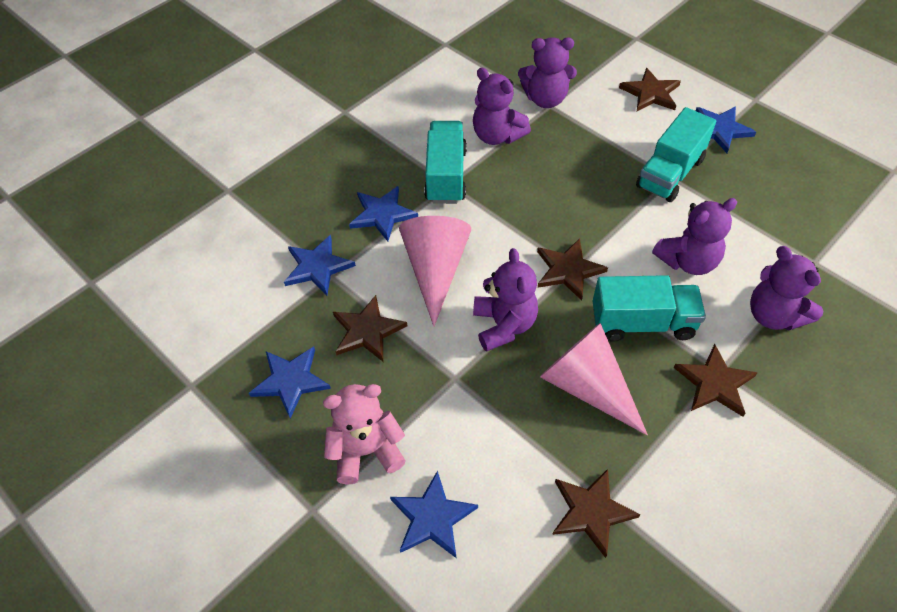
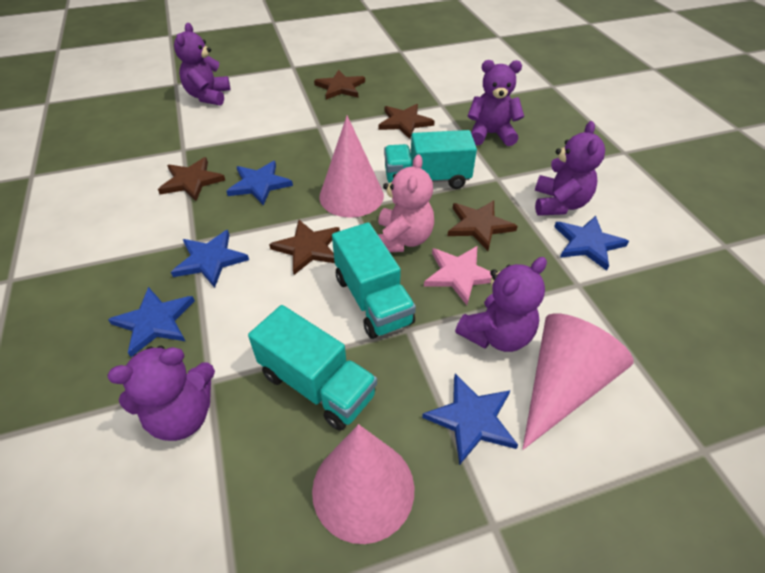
pink cone: [399,216,471,326] [540,323,648,436] = 2 -> [312,424,414,544] [319,115,384,218] [523,313,633,450] = 3
pink star: none = 0 -> [424,246,492,305] = 1

